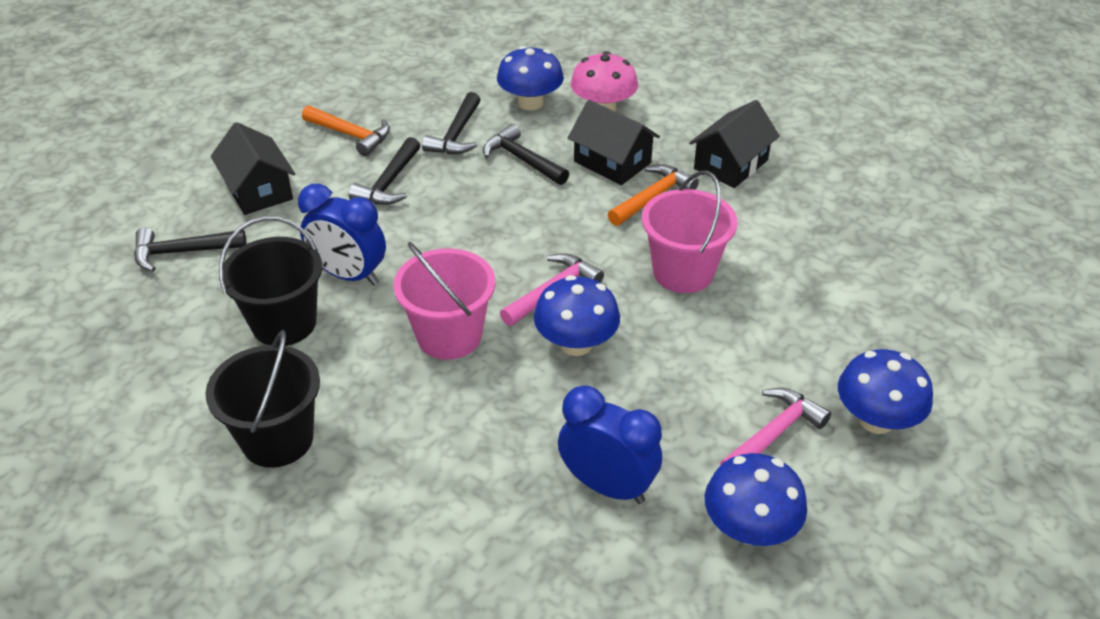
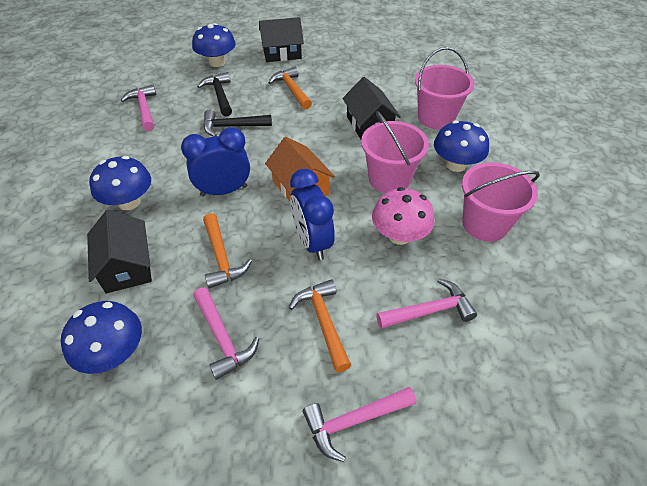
black bucket: [205,330,320,468] [219,216,322,346] = 2 -> none = 0
black hammer: [134,227,247,272] [348,137,420,205] [422,92,481,154] [483,124,569,185] = 4 -> [197,72,232,117] [204,110,272,137] = 2
orange hammer: [302,105,390,156] [608,164,699,226] = 2 -> [203,213,252,289] [268,67,312,110] [289,279,351,372] = 3
orange house: none = 0 -> [265,137,335,201] = 1
pink bucket: [393,242,495,360] [642,171,738,293] = 2 -> [361,111,429,193] [415,47,474,129] [462,163,540,242] = 3
pink hammer: [500,253,604,326] [720,388,831,466] = 2 -> [121,85,157,131] [193,287,259,380] [303,387,416,462] [376,279,477,329] = 4

